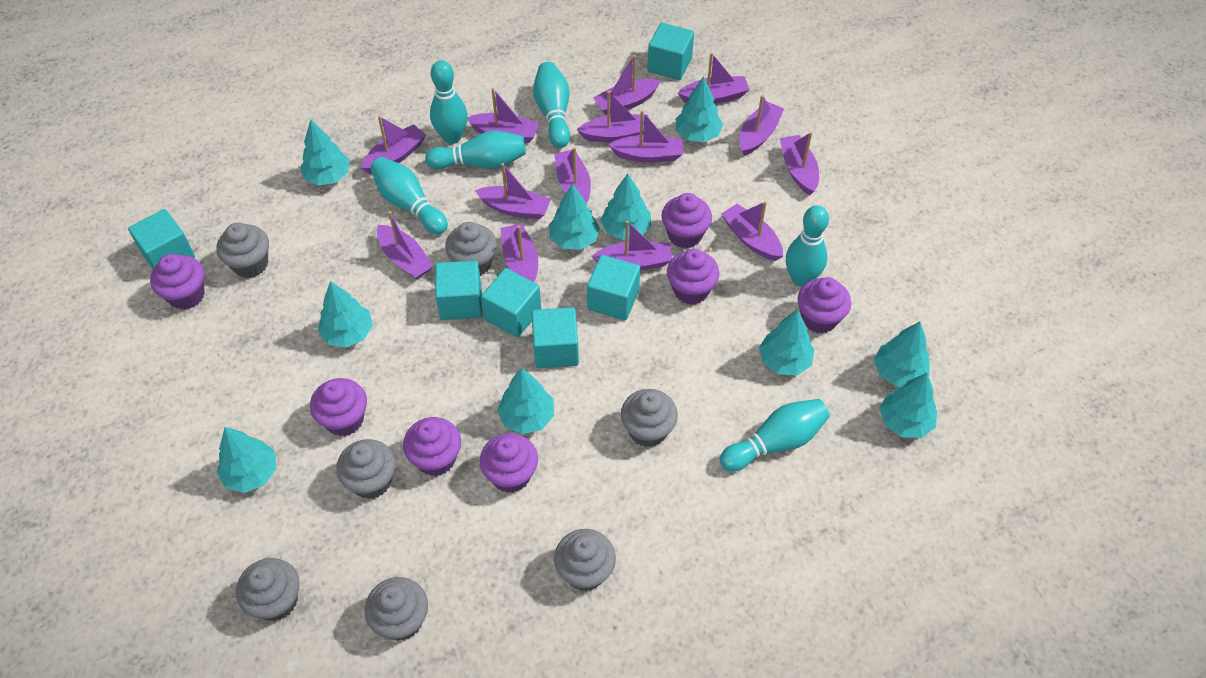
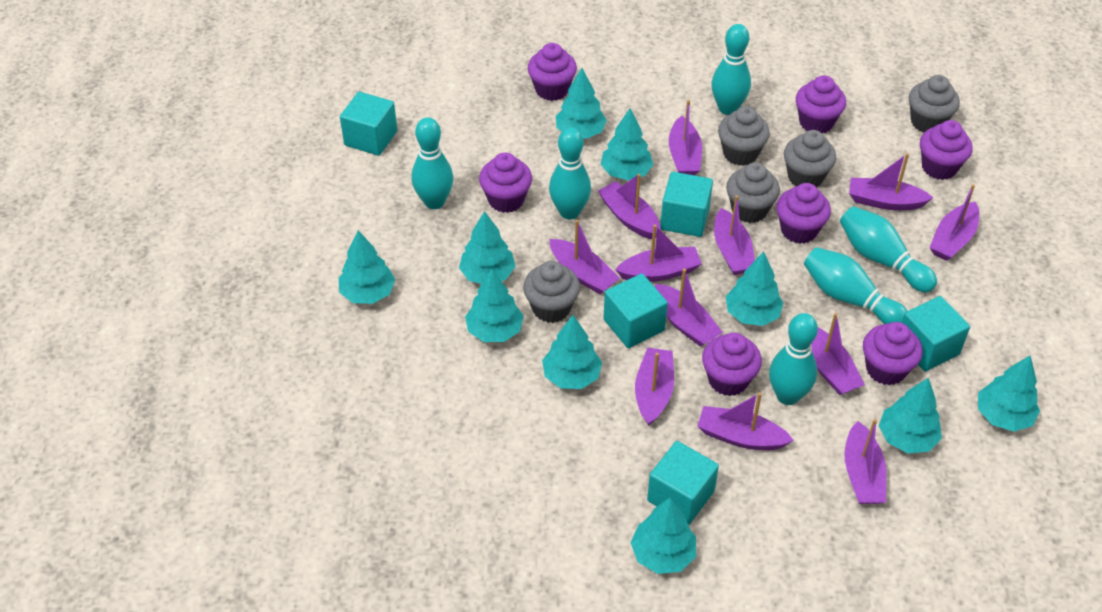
grey cupcake: [217,222,269,278] [236,558,300,621] [336,439,396,499] [365,577,428,641] [445,222,497,276] [554,529,616,591] [621,389,678,447] = 7 -> [523,261,580,323] [718,106,770,166] [726,163,780,223] [784,130,836,187] [909,75,960,132] = 5
purple boat: [361,116,426,174] [377,211,433,280] [467,88,539,143] [475,163,551,219] [500,223,538,282] [554,147,591,203] [577,91,648,142] [592,221,672,270] [593,55,661,115] [609,110,683,162] [678,53,750,104] [721,201,783,261] [740,95,784,156] [780,132,819,195] = 14 -> [549,220,620,294] [598,174,661,239] [615,224,702,282] [635,348,674,426] [655,269,723,347] [669,100,702,175] [697,392,794,450] [714,195,755,275] [811,313,865,395] [844,419,886,504] [849,153,934,210] [929,184,979,261] = 12
turquoise cube: [128,209,195,269] [435,260,482,320] [481,268,541,338] [532,307,579,368] [587,255,640,320] [647,23,694,80] = 6 -> [340,92,397,156] [603,273,668,348] [647,441,719,525] [660,172,713,237] [902,296,970,371] = 5

